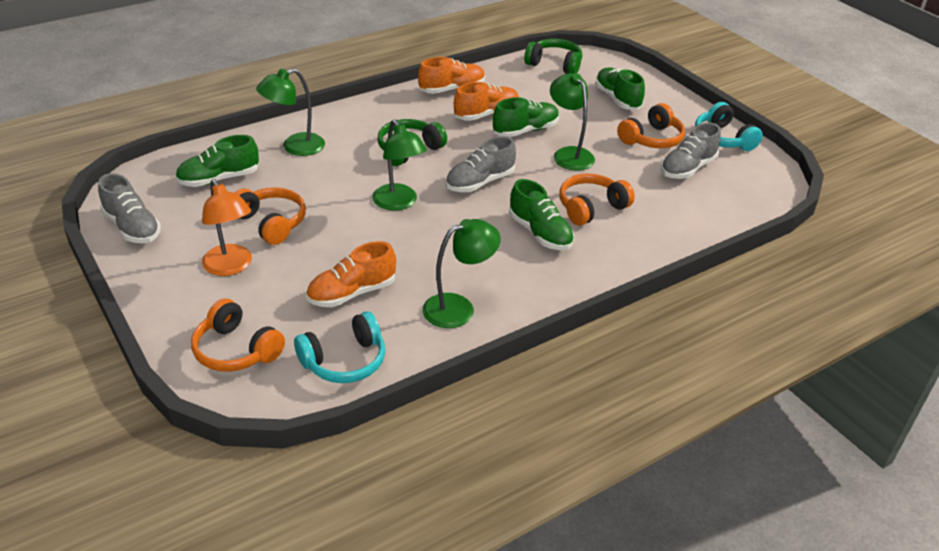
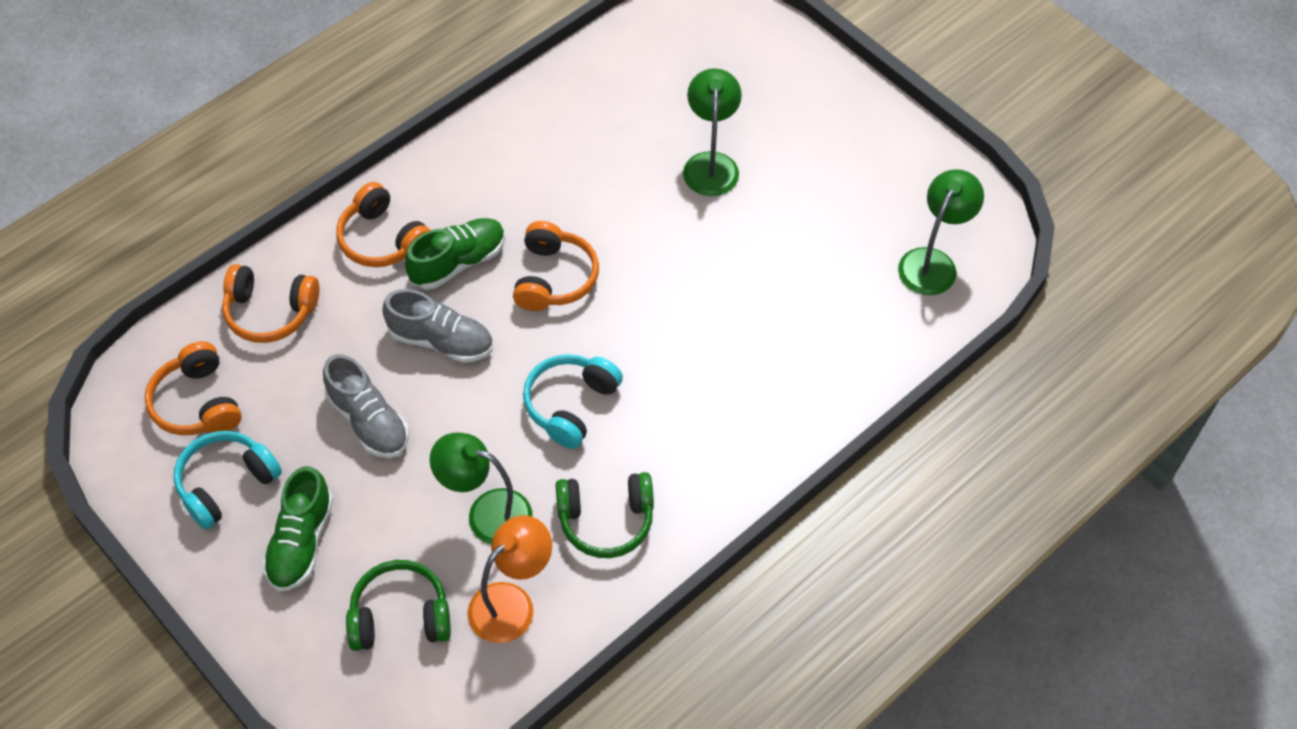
green lamp: [256,68,325,156] [372,120,427,211] [423,219,501,328] [550,73,595,170] = 4 -> [430,432,533,545] [683,68,742,196] [898,169,984,295] = 3
green shoe: [175,135,259,187] [493,97,559,137] [509,179,574,250] [595,67,645,110] = 4 -> [262,466,333,592] [405,218,505,289] = 2
grey shoe: [98,173,161,243] [446,136,516,192] [661,123,721,179] = 3 -> [323,354,409,458] [382,289,493,363] = 2
orange shoe: [306,241,396,307] [418,57,485,94] [454,82,519,121] = 3 -> none = 0

